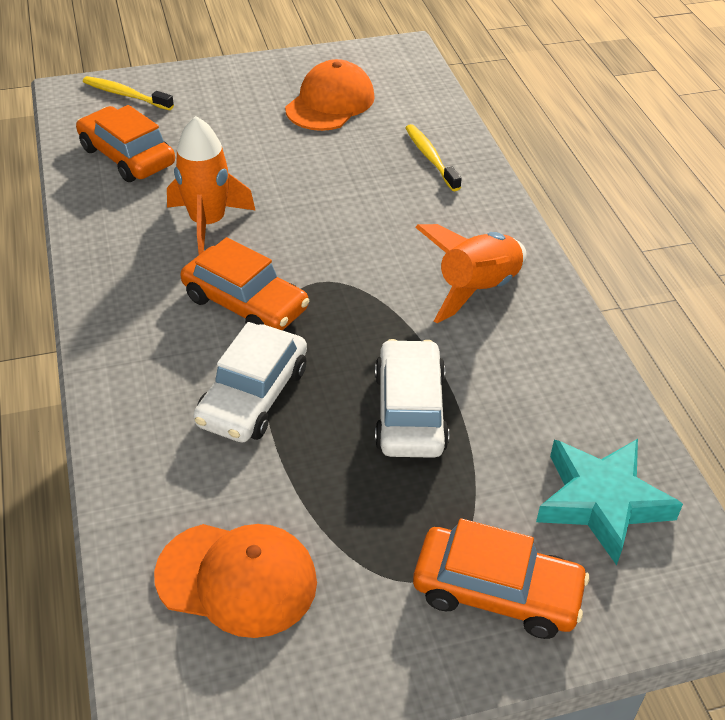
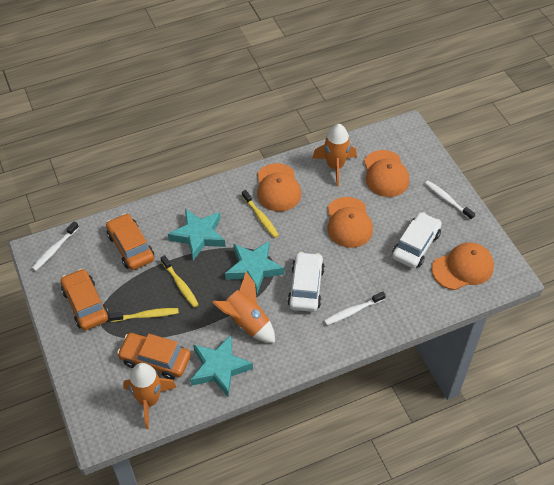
orange cap: [154,524,317,638] [285,59,375,131] = 2 -> [257,163,301,211] [327,197,373,248] [364,150,410,197] [432,242,494,290] = 4
orange rocket: [167,116,255,255] [415,224,527,323] = 2 -> [123,363,177,429] [212,272,275,343] [312,124,357,186] = 3
turquoise star: [536,439,683,565] = 1 -> [168,209,225,260] [190,335,253,396] [225,241,284,294] = 3
white toothbrush: none = 0 -> [32,221,79,271] [324,291,386,325] [425,181,475,220] = 3
yellow toothbrush: [83,76,174,110] [405,124,462,191] = 2 -> [109,308,179,322] [161,255,199,307] [242,190,279,238] = 3

